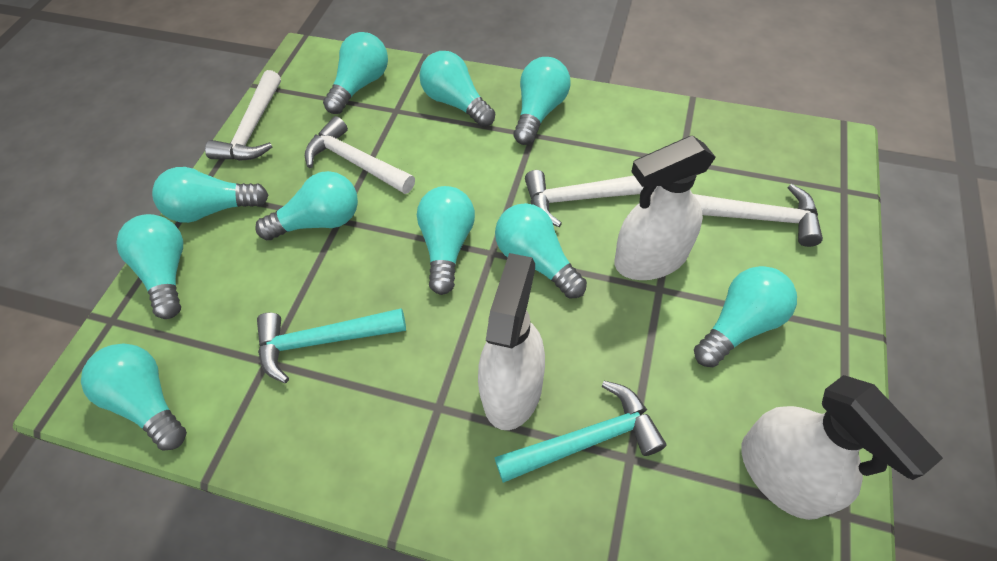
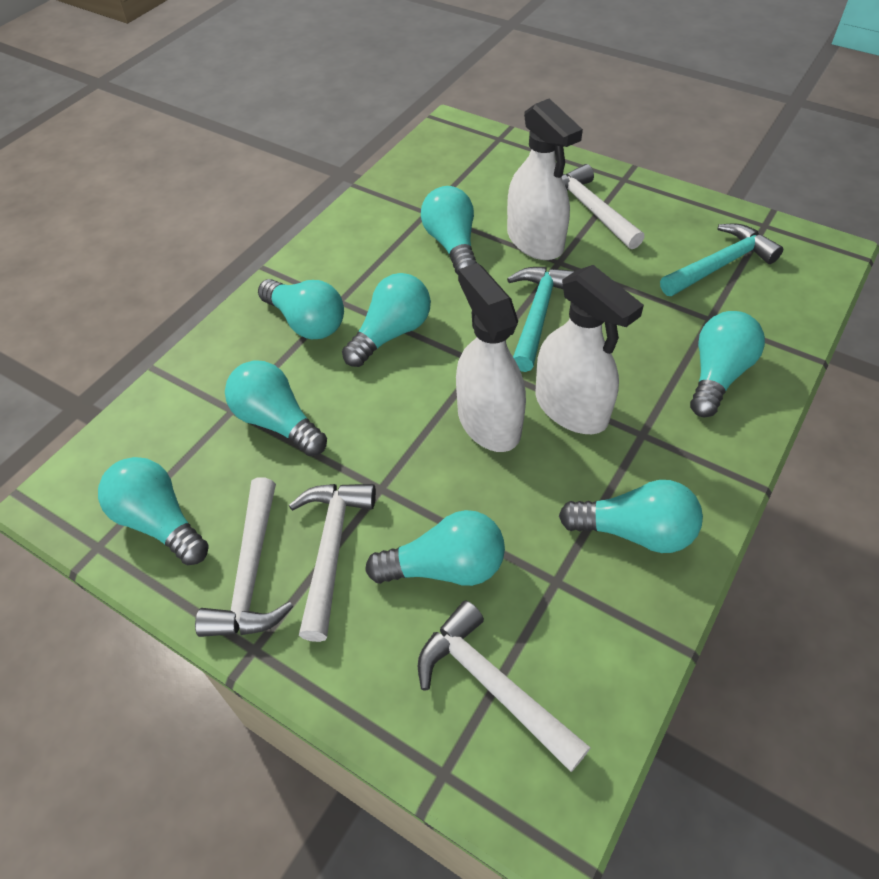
turquoise light bulb: [81,344,187,450] [116,214,183,319] [152,167,268,223] [255,171,358,240] [323,32,388,114] [417,186,475,295] [419,51,495,127] [495,203,587,299] [513,57,570,145] [694,266,797,367] = 10 -> [98,457,209,565] [225,360,327,456] [258,279,344,339] [342,273,431,367] [365,510,505,586] [421,186,477,275] [559,480,703,553] [690,311,765,417] = 8

